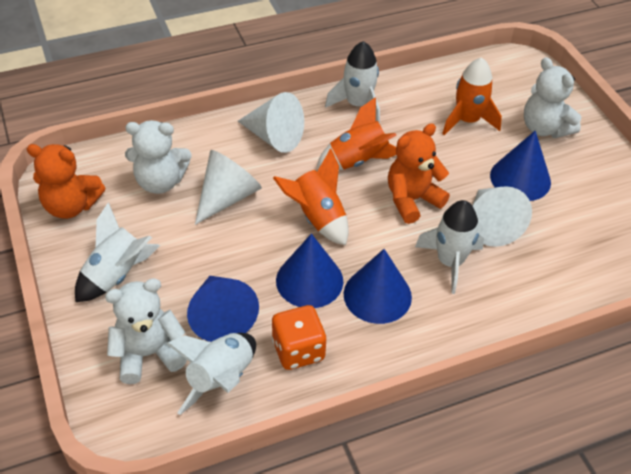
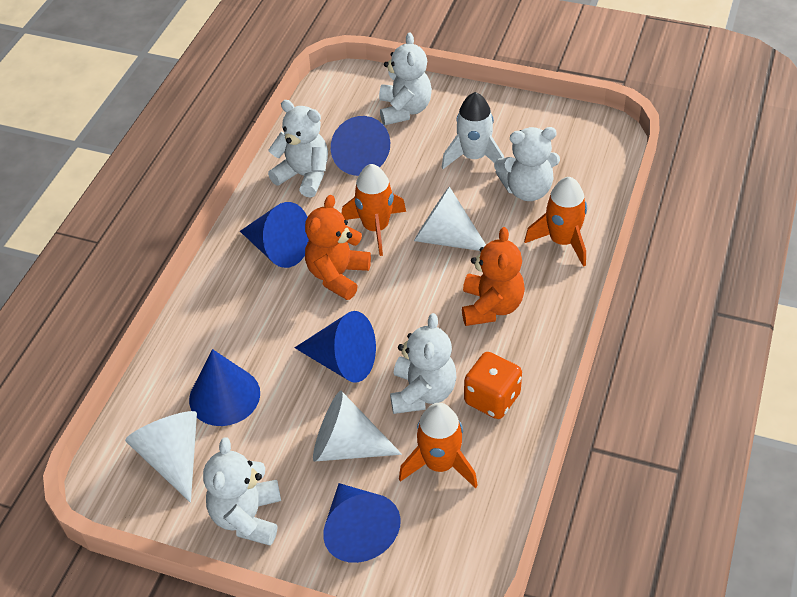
blue cone: [187,276,259,342] [276,234,343,308] [344,249,412,324] [490,131,551,201] = 4 -> [189,349,260,426] [240,202,309,268] [295,311,376,382] [323,483,401,563] [331,116,390,176] = 5
white rocket: [75,202,160,302] [166,333,256,415] [325,41,380,123] [415,200,484,294] = 4 -> [442,92,504,169] = 1
white teddy bear: [105,278,187,384] [125,120,191,194] [524,57,582,138] = 3 -> [203,437,281,546] [268,100,328,198] [379,33,432,125] [390,313,456,414] [494,127,560,201] = 5

